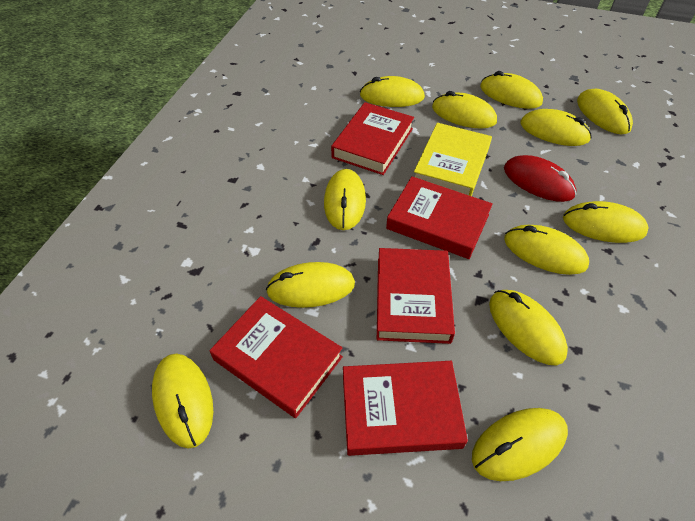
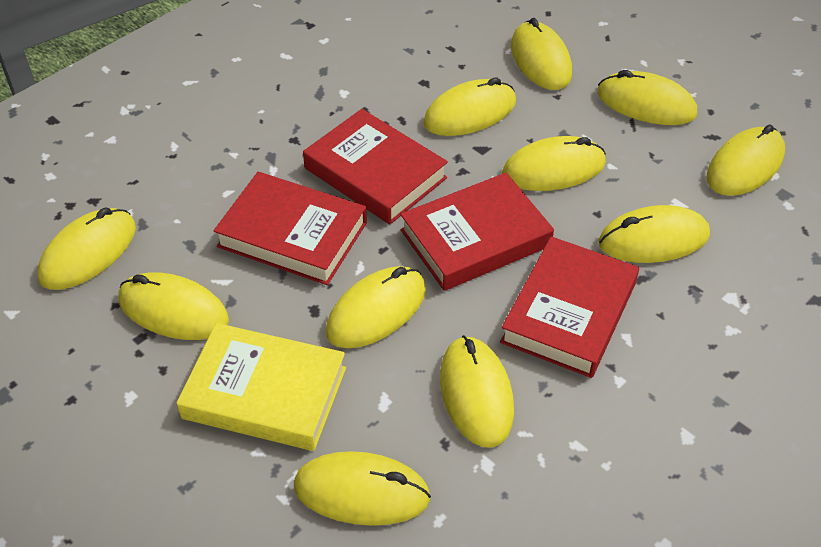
red book: [210,296,343,418] [331,102,414,175] [343,361,468,456] [377,248,455,344] [386,176,493,259] = 5 -> [214,172,367,285] [303,109,448,225] [400,173,554,291] [500,236,639,378] = 4
red mouse: [504,155,576,202] = 1 -> none = 0
yellow mouse: [152,353,213,449] [266,262,355,308] [324,169,366,230] [360,76,425,107] [432,91,497,129] [472,408,568,481] [480,71,543,109] [489,290,568,366] [504,225,589,275] [520,109,592,146] [563,201,649,243] [577,89,633,134] = 12 -> [37,208,136,290] [118,272,229,340] [294,451,431,526] [326,266,426,348] [423,77,516,136] [440,335,514,448] [502,136,606,191] [511,18,572,90] [597,70,697,125] [598,205,710,263] [707,124,785,196] = 11

